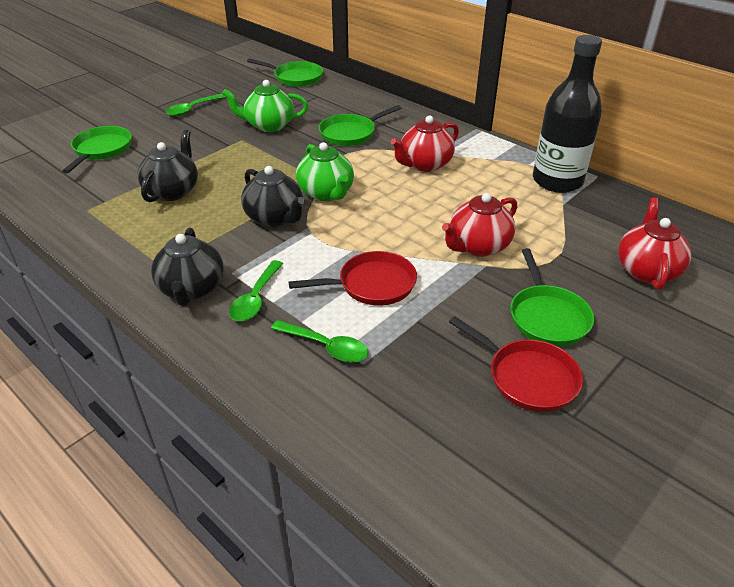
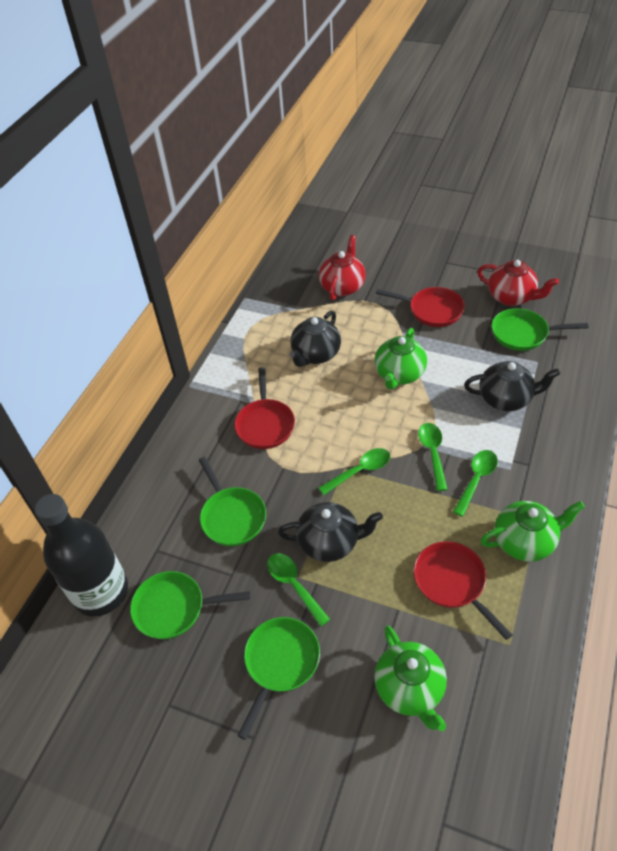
green spoon: [166,94,225,116] [229,260,283,321] [271,320,368,363] = 3 -> [267,553,331,627] [319,448,390,495] [418,423,448,491] [453,450,498,517] = 4
green teapot: [222,80,308,132] [296,142,354,201] = 2 -> [374,626,447,731] [375,328,427,389] [481,501,585,562] = 3
red pan: [289,251,417,306] [449,316,583,412] = 2 -> [234,367,295,449] [376,287,465,327] [413,541,512,640] = 3
red teapot: [391,116,459,172] [442,193,517,257] [618,198,692,290] = 3 -> [319,235,366,300] [477,260,559,306] = 2

